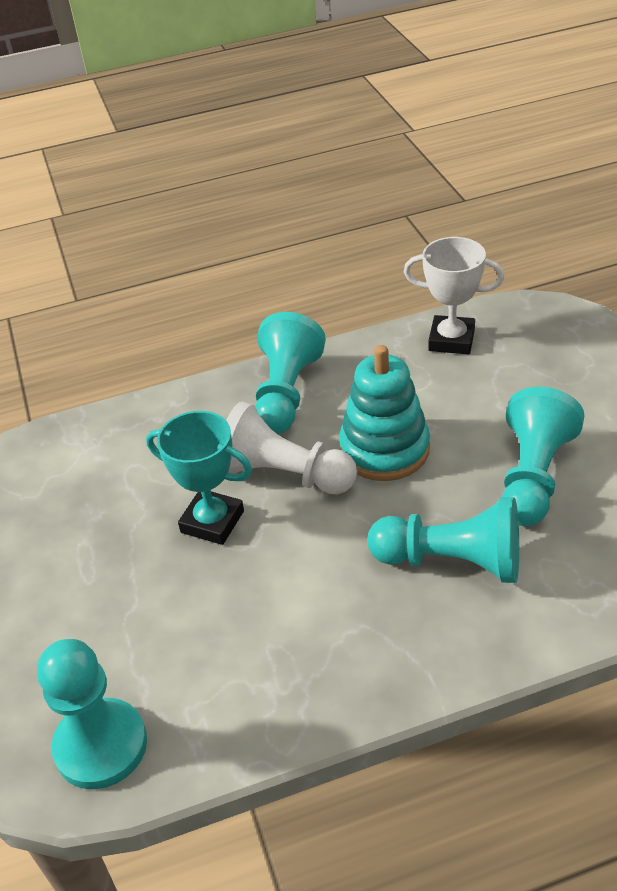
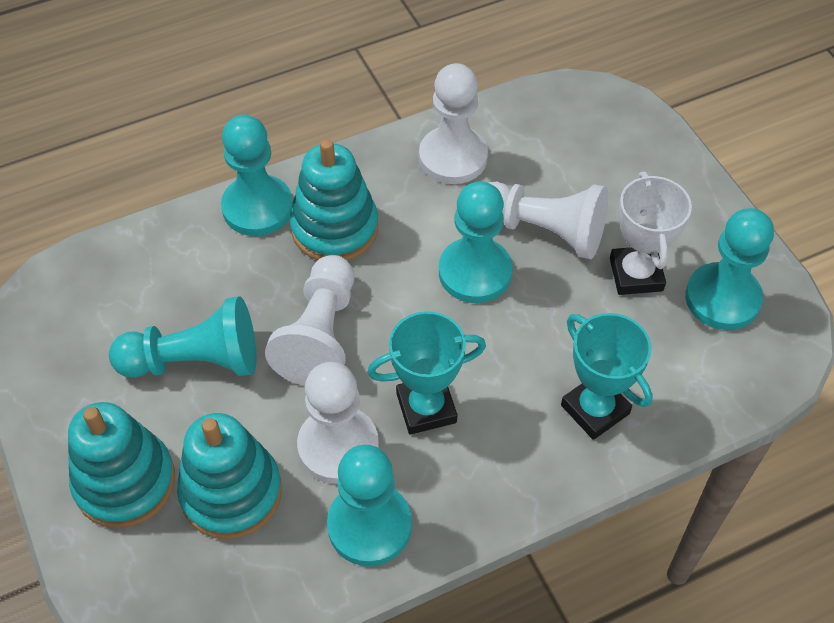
turquoise pawn: [37,639,147,789] [255,312,326,434] [367,497,519,583] [502,387,585,526] = 4 -> [109,296,257,378] [221,115,293,236] [327,445,412,566] [439,181,513,303] [685,208,774,330] = 5
turquoise stacking toy: [339,345,430,481] = 1 -> [68,402,175,528] [177,413,282,539] [290,139,378,261] = 3
turquoise trophy: [146,411,252,545] = 1 -> [367,311,486,435] [561,313,653,440] = 2
white pawn: [226,401,357,494] = 1 -> [265,255,354,386] [297,362,379,484] [419,63,488,184] [489,182,608,259] = 4

